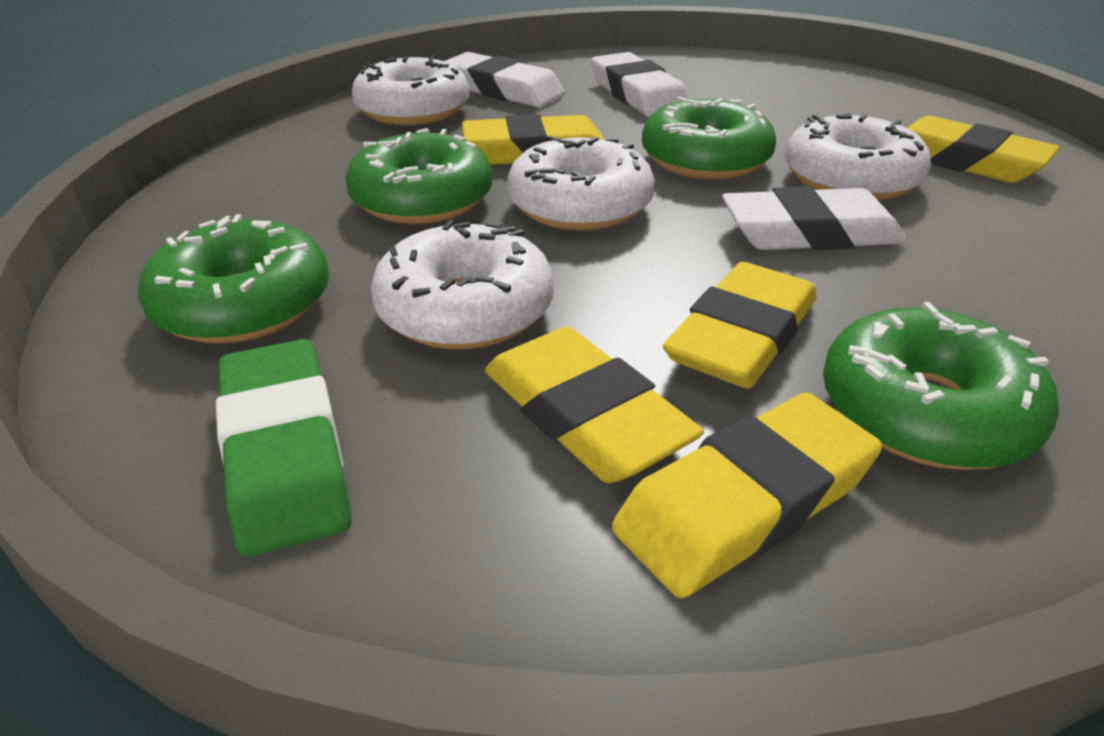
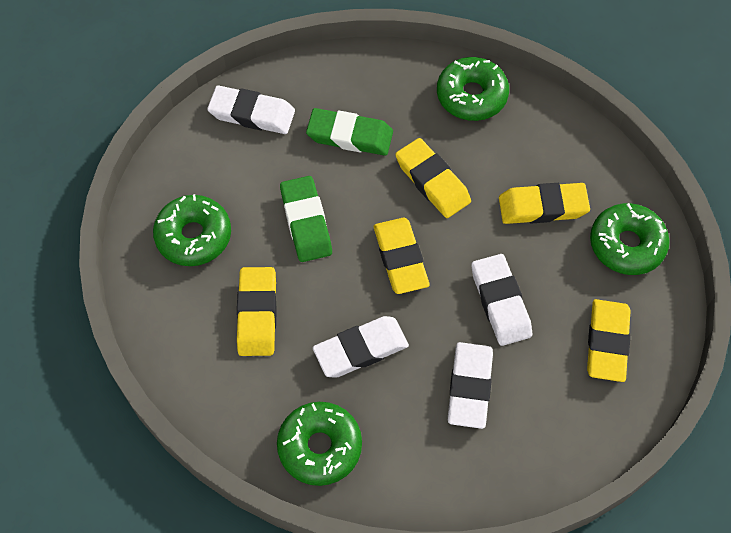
green eraser: [216,339,352,557] = 1 -> [280,176,332,262] [306,108,393,156] = 2
white donut: [352,55,469,125] [371,220,554,350] [507,135,655,231] [785,113,931,201] = 4 -> none = 0
white eraser: [444,52,565,108] [591,52,688,117] [722,186,907,250] = 3 -> [207,86,295,134] [313,316,409,378] [448,342,493,429] [471,254,532,346] = 4

